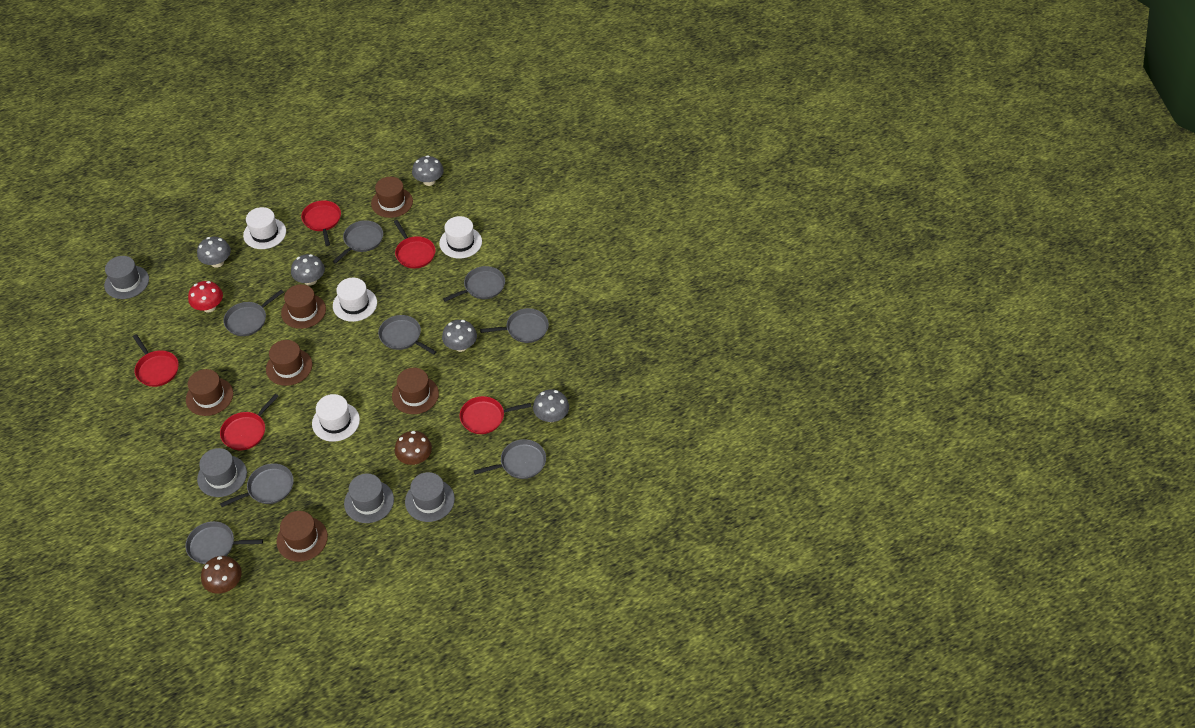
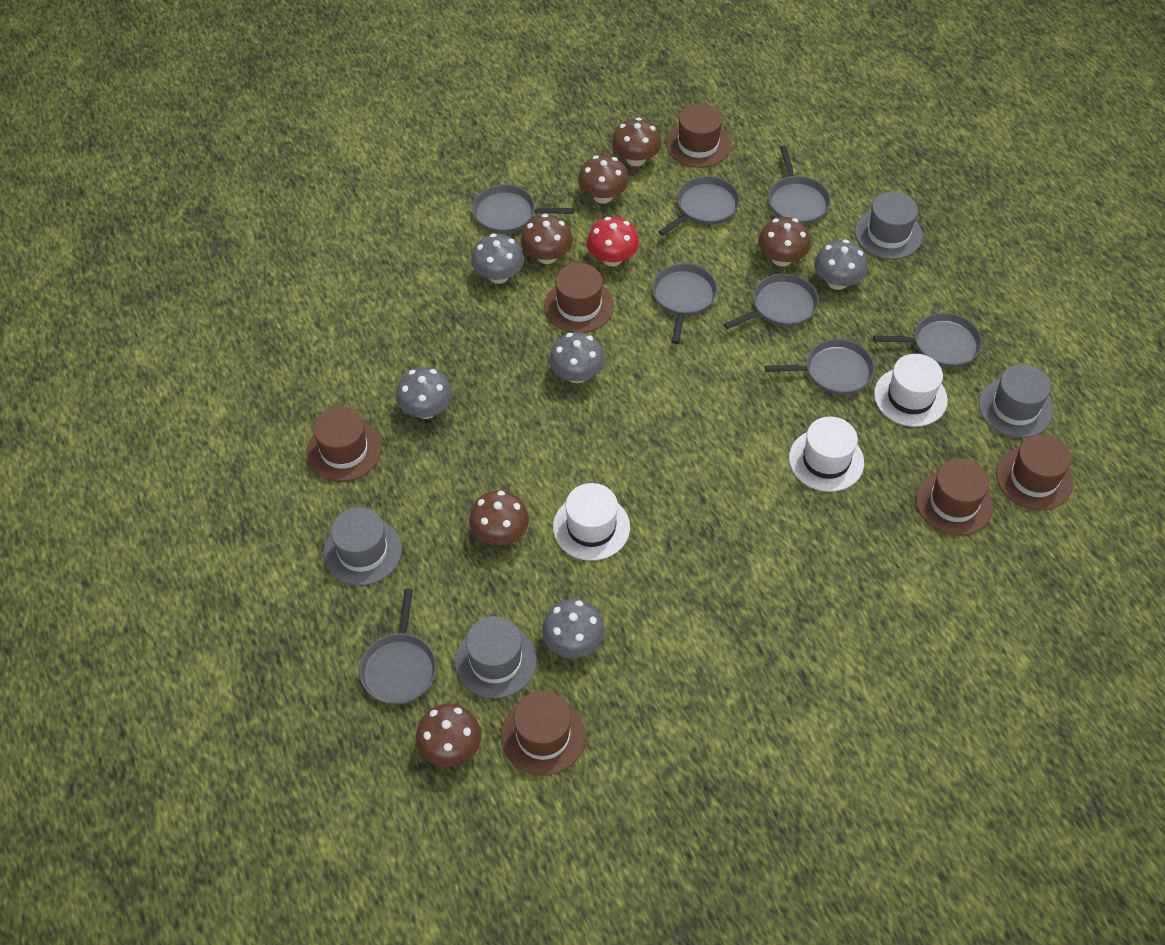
brown mushroom: [201,556,242,594] [395,431,432,465] = 2 -> [416,704,481,767] [469,490,529,545] [521,214,573,264] [578,155,629,204] [612,117,662,166] [758,217,811,266] = 6
red pan: [133,334,179,387] [220,394,279,450] [301,200,341,246] [394,220,435,269] [460,396,531,434] = 5 -> none = 0
white hat: [243,207,286,249] [312,394,360,442] [333,278,377,322] [439,216,482,259] = 4 -> [553,483,630,561] [789,416,864,492] [874,354,948,427] = 3

